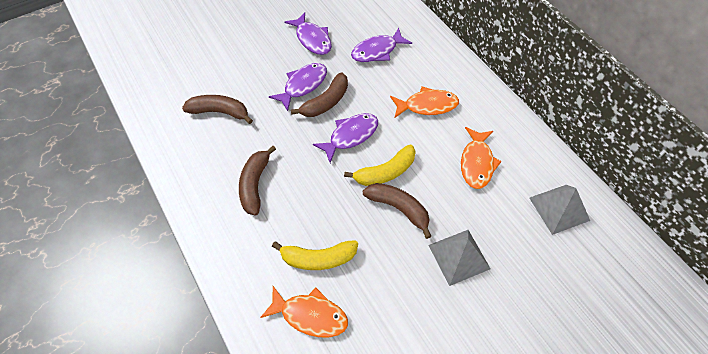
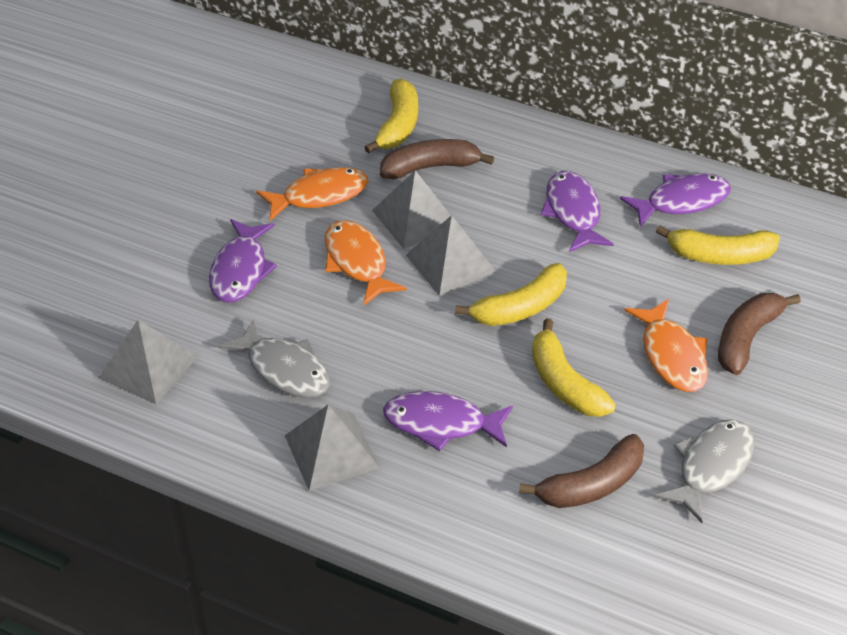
brown banana: [182,95,253,124] [239,146,276,215] [291,72,348,117] [363,183,432,239] = 4 -> [380,139,494,179] [519,434,644,508] [718,293,801,375] = 3
grey fish: none = 0 -> [219,319,330,398] [655,419,754,523] = 2
grey pyramid: [428,230,491,286] [529,185,590,235] = 2 -> [98,320,197,404] [285,404,380,491] [372,170,451,249] [406,215,496,296] = 4
yellow banana: [272,240,358,270] [344,145,416,186] = 2 -> [364,79,418,154] [455,263,567,326] [532,318,616,417] [656,225,780,265] = 4

